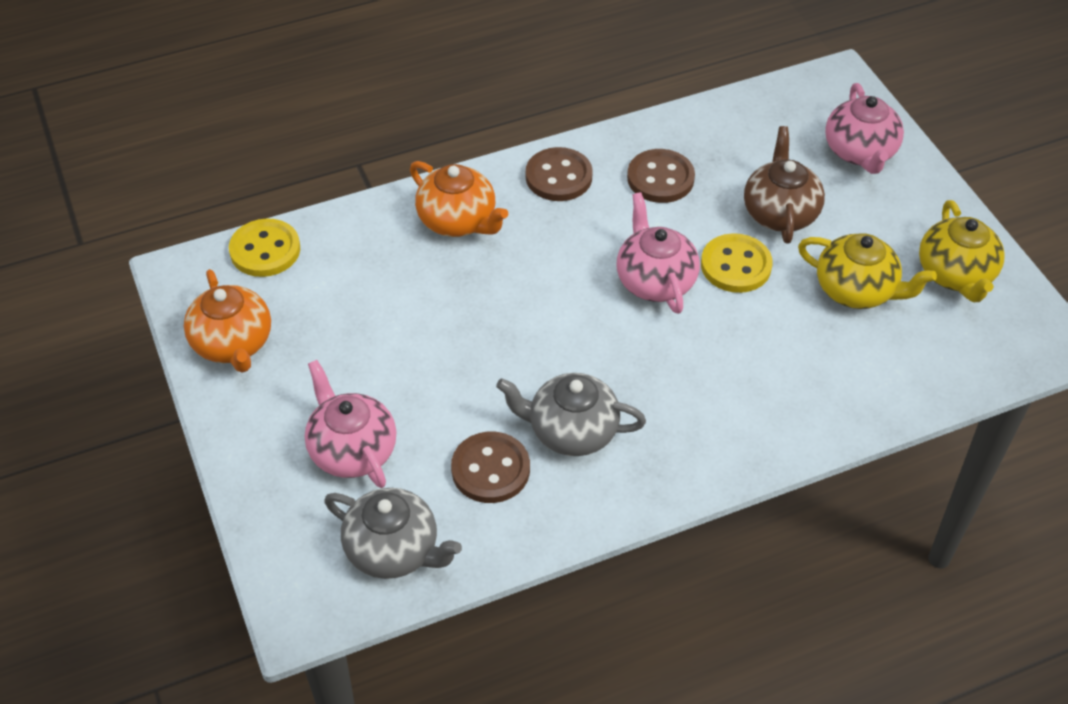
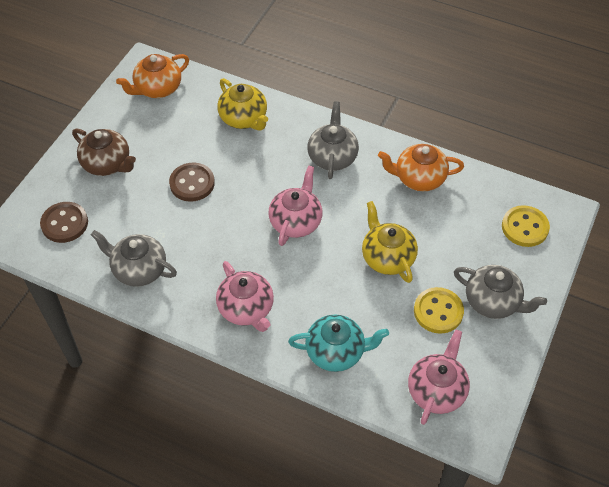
brown button: [451,432,530,503] [526,147,593,201] [627,149,695,203] = 3 -> [40,202,88,243] [169,163,215,202] = 2
grey teapot: [324,488,462,579] [496,373,646,456] = 2 -> [91,230,177,287] [307,101,359,179] [454,265,547,319] = 3
turquoise teapot: none = 0 -> [288,315,389,372] = 1

